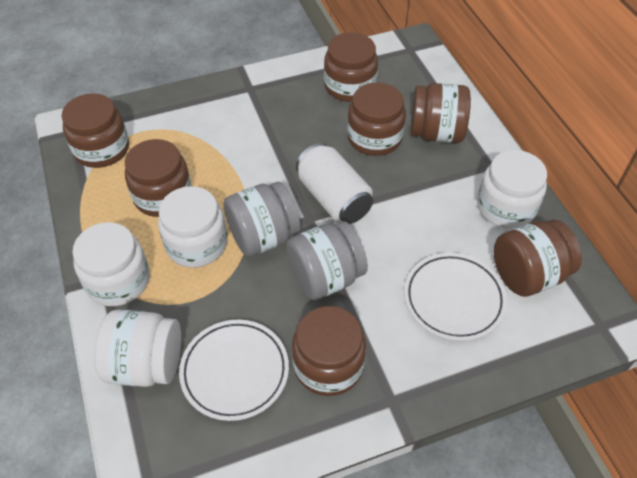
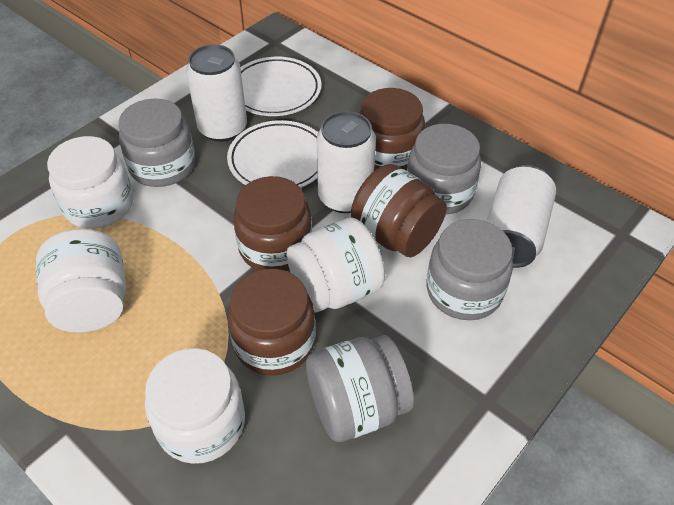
brown jar: [61,94,129,168] [125,139,191,217] [292,306,366,396] [324,32,378,102] [347,83,406,156] [411,83,471,143] [494,219,582,297] = 7 -> [228,269,316,376] [234,176,312,271] [351,164,447,257] [359,88,425,171] = 4
grey jar: [223,182,300,257] [286,221,368,300] = 2 -> [119,98,195,187] [306,335,414,442] [407,124,481,214] [427,219,513,320] = 4
white can: [296,143,373,224] = 1 -> [186,44,247,142] [317,111,376,213] [487,165,556,268] = 3

